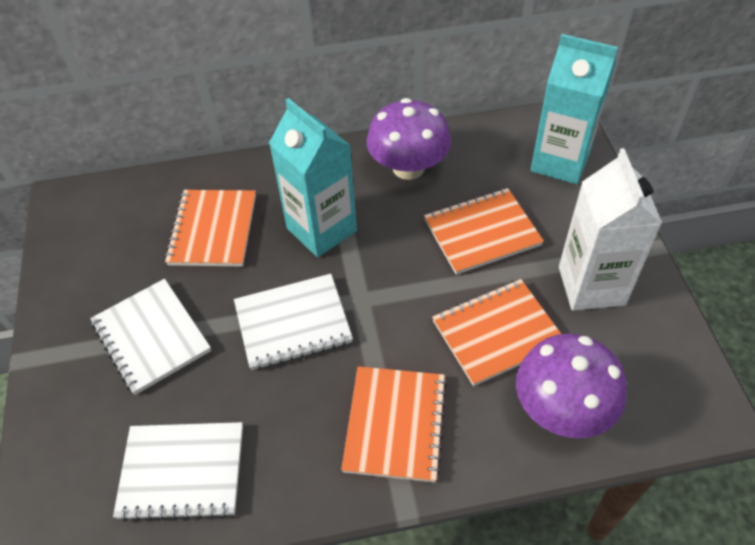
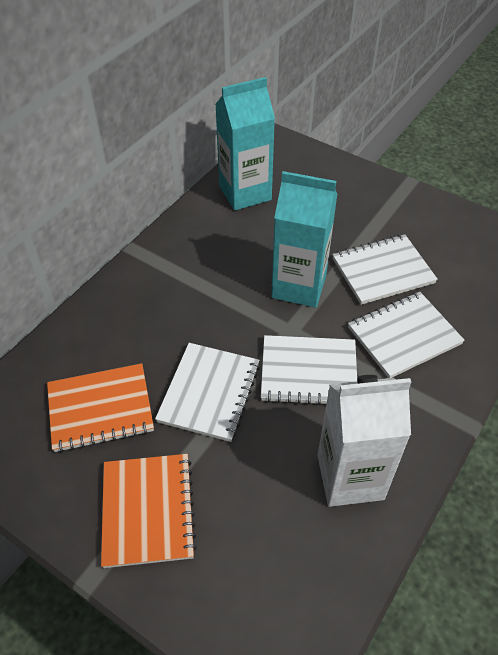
orange notebook: [165,190,256,267] [341,366,447,482] [424,188,544,275] [432,279,561,386] = 4 -> [47,363,154,452] [101,454,197,568] = 2
purple mushroom: [367,98,451,180] [516,333,627,438] = 2 -> none = 0
white notebook: [90,279,211,395] [113,422,243,521] [234,274,353,370] = 3 -> [155,343,260,442] [261,335,357,405] [332,234,438,305] [348,292,465,378] = 4

